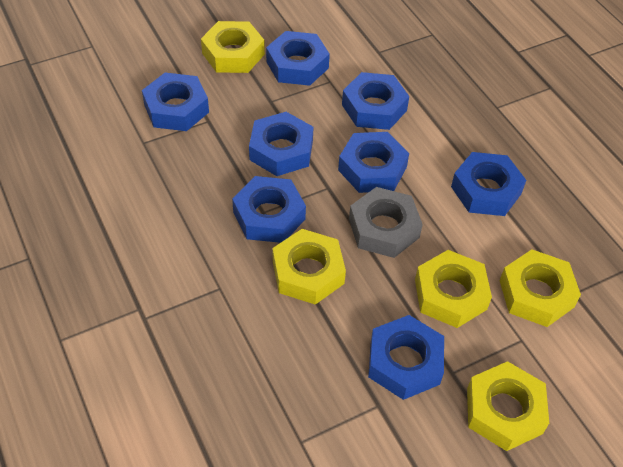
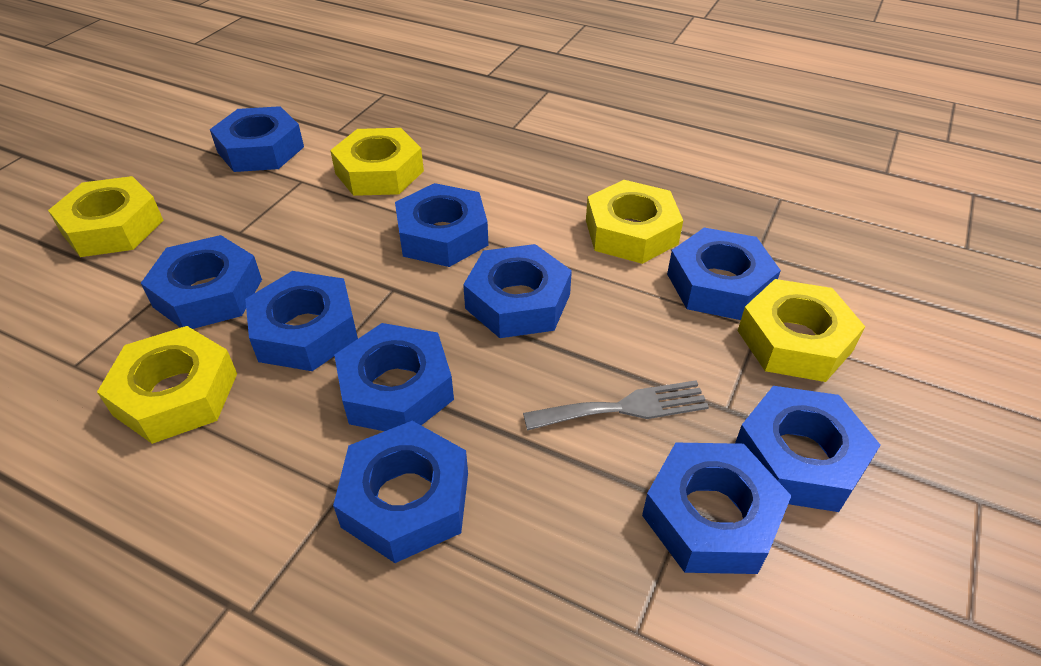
blue nut: [142,73,209,131] [232,176,306,243] [249,112,314,176] [266,31,330,86] [338,132,409,193] [342,72,409,130] [368,315,444,400] [451,152,526,216] = 8 -> [141,235,262,329] [210,106,304,172] [245,271,358,371] [333,421,468,563] [334,323,454,431] [395,183,488,267] [463,244,572,338] [642,443,791,574] [667,228,781,320] [735,386,880,512] = 10
grey fork: none = 0 -> [523,380,709,431] = 1
grey nut: [349,187,423,258] = 1 -> none = 0

